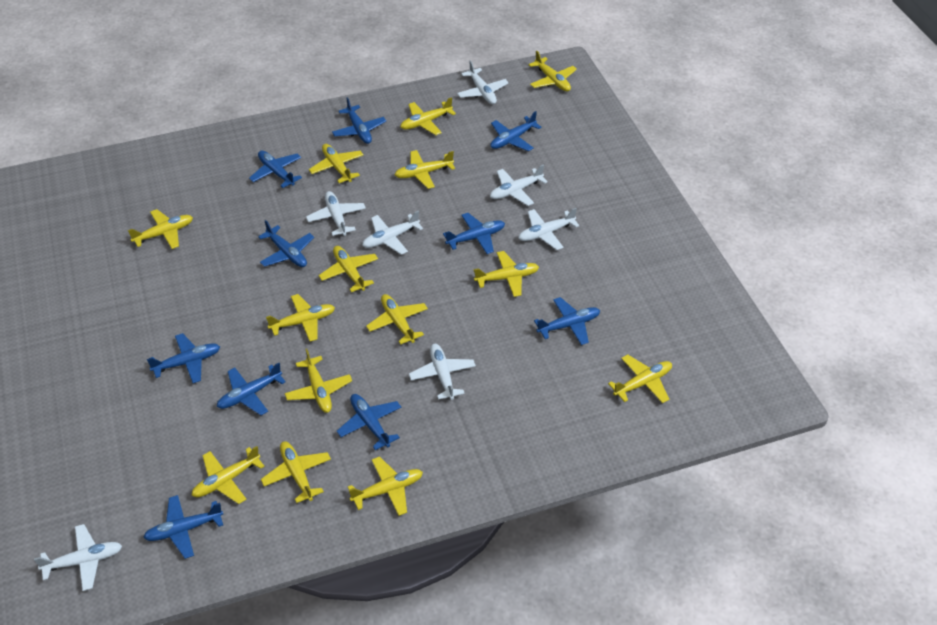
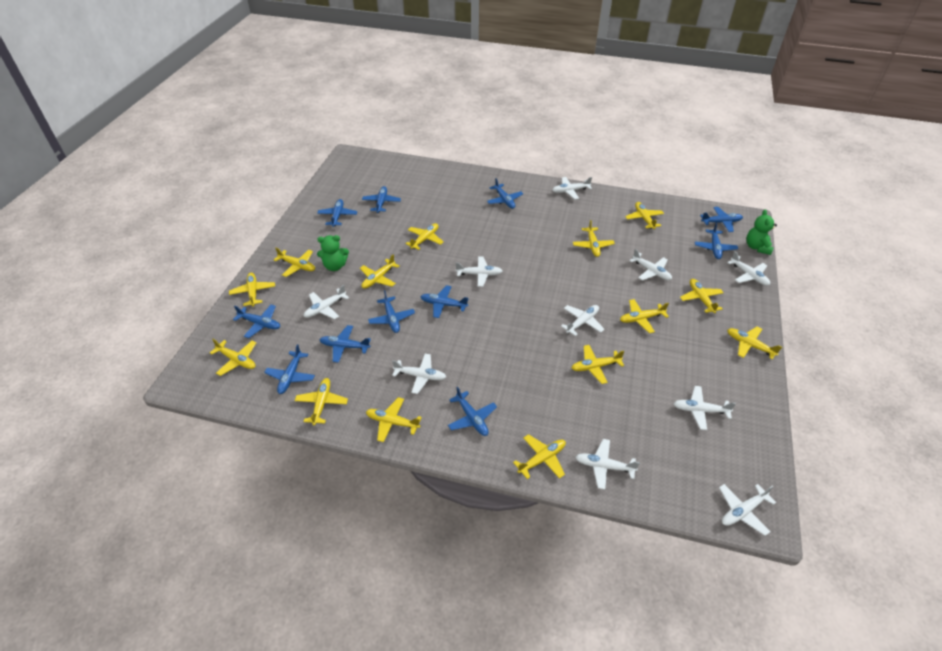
blue plane: [143,495,223,559] [147,333,220,383] [217,363,286,415] [249,150,302,188] [258,220,314,267] [332,97,386,144] [337,394,401,450] [443,213,505,254] [490,111,542,151] [534,297,600,345] = 10 -> [233,305,280,338] [264,344,315,394] [317,199,357,227] [319,325,371,363] [362,186,401,213] [368,290,415,333] [421,285,468,318] [448,387,497,436] [487,178,523,209] [695,223,738,259] [700,207,743,232] = 11
green teddy bear: none = 0 -> [317,235,349,271] [746,209,777,255] = 2
white plane: [34,524,122,591] [306,191,366,236] [362,211,423,255] [409,344,476,400] [457,60,509,104] [490,165,548,206] [518,208,579,250] = 7 -> [304,285,349,319] [392,354,446,394] [455,257,502,287] [552,177,592,199] [561,305,604,336] [576,439,640,490] [629,249,672,281] [674,386,736,430] [719,484,776,536] [727,251,770,286] = 10

